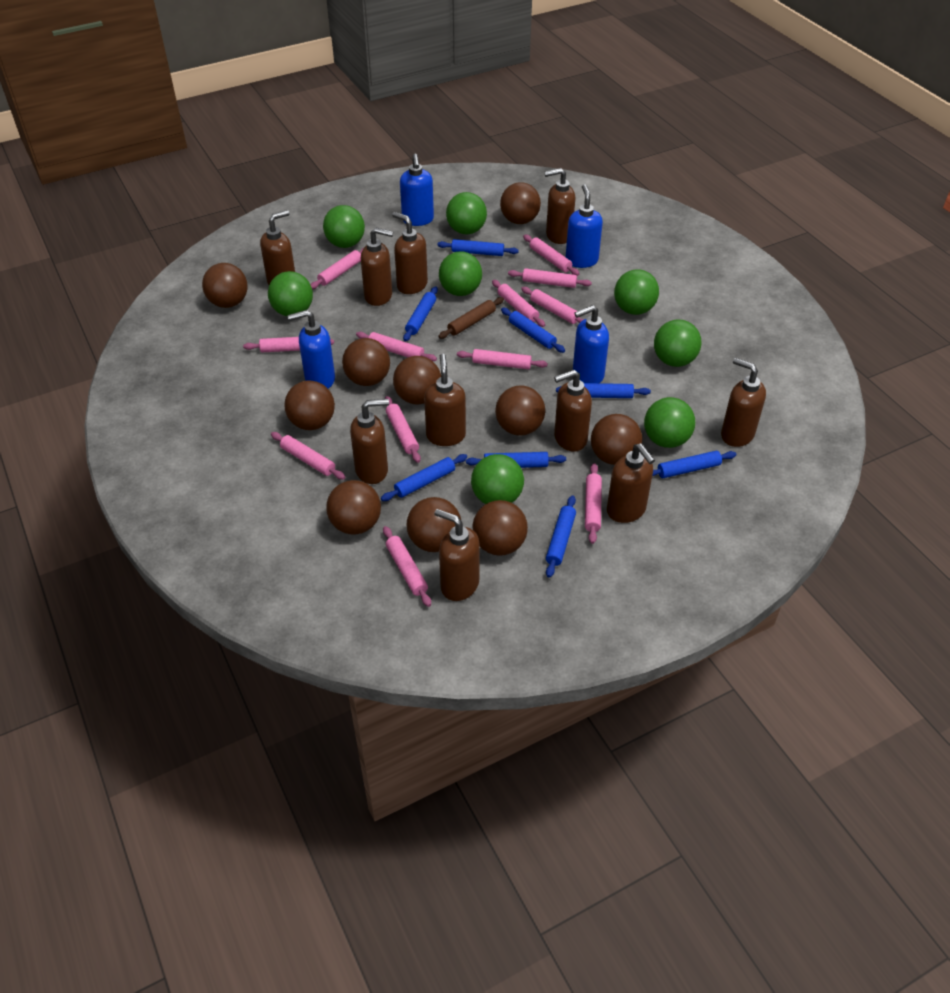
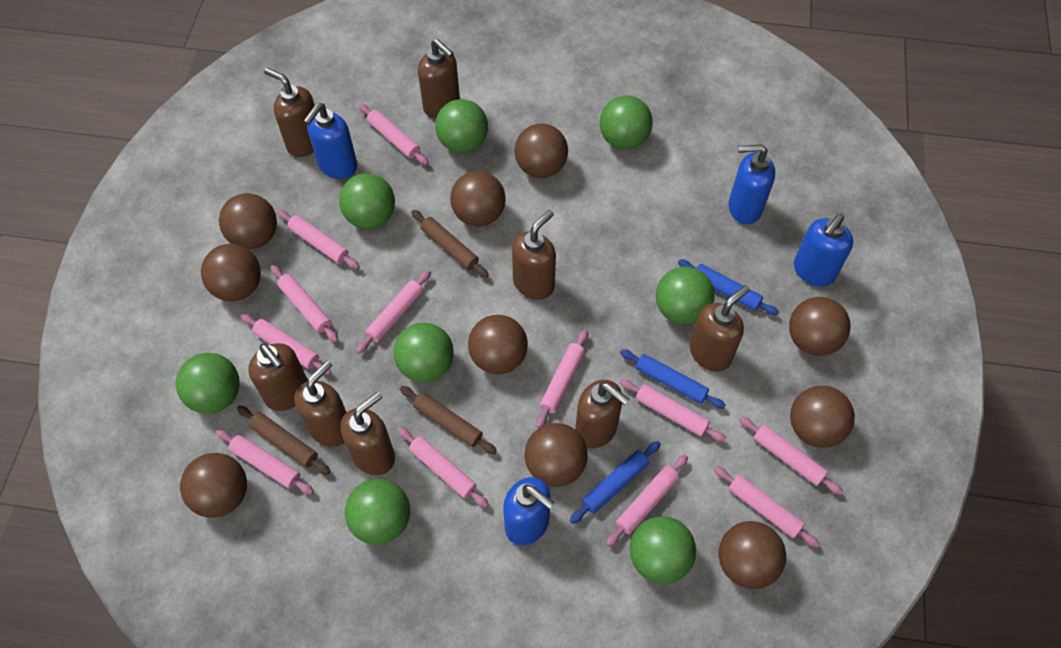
blue rolling pin: [381,454,467,501] [403,286,438,341] [437,239,519,256] [466,452,566,468] [501,308,565,353] [546,495,576,578] [556,383,651,398] [652,451,737,478] = 8 -> [570,441,661,524] [620,349,726,409] [678,259,779,316] = 3
brown rolling pin: [438,297,504,339] = 1 -> [237,406,330,475] [400,386,497,454] [411,210,489,278] = 3
brown soap dispenser: [260,210,295,285] [350,399,389,484] [361,227,393,306] [392,212,428,294] [424,354,466,446] [434,509,480,601] [544,168,575,244] [554,370,592,451] [607,444,655,523] [721,358,766,447] = 10 -> [248,343,308,411] [264,68,314,157] [294,360,347,447] [340,392,395,475] [418,39,460,119] [512,210,556,300] [575,380,629,448] [690,285,750,371] = 8

